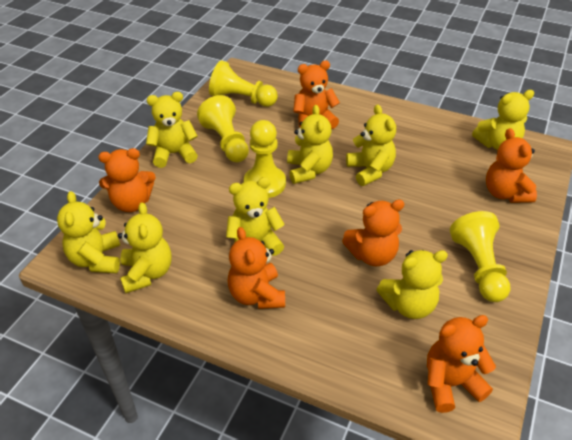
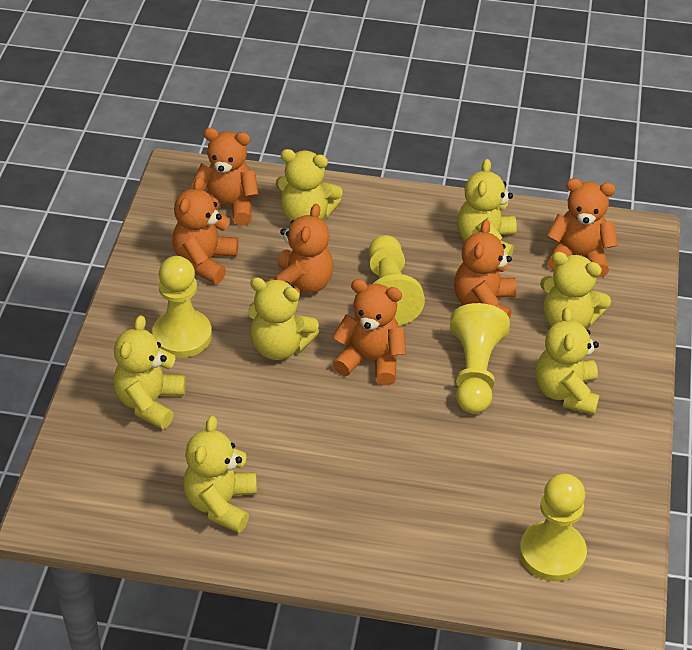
yellow teddy bear: [57,191,120,273] [118,202,172,293] [146,92,198,168] [226,177,285,256] [287,105,333,184] [346,104,396,186] [376,250,448,319] [472,90,534,150] = 8 -> [113,315,186,429] [183,416,257,533] [248,277,319,360] [276,149,343,222] [458,159,517,256] [536,307,600,415] [540,252,611,329] = 7

